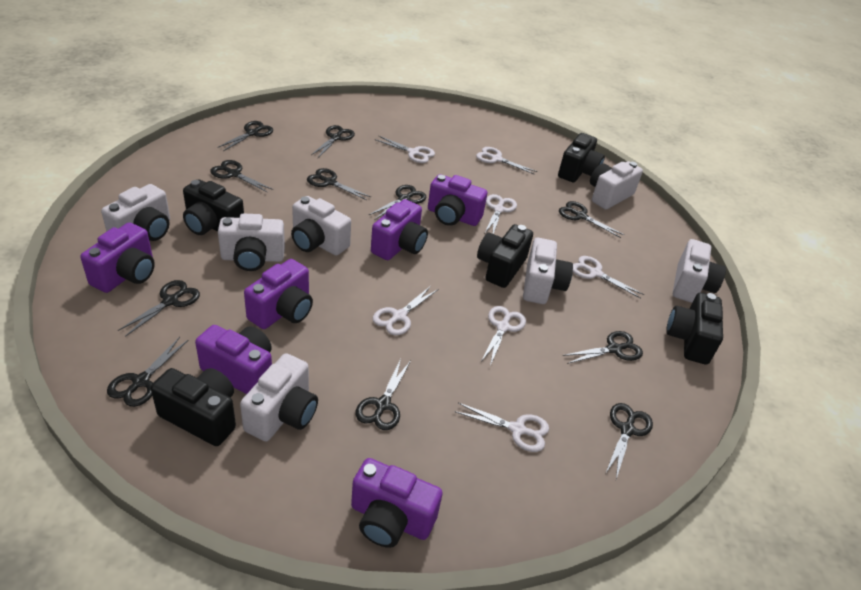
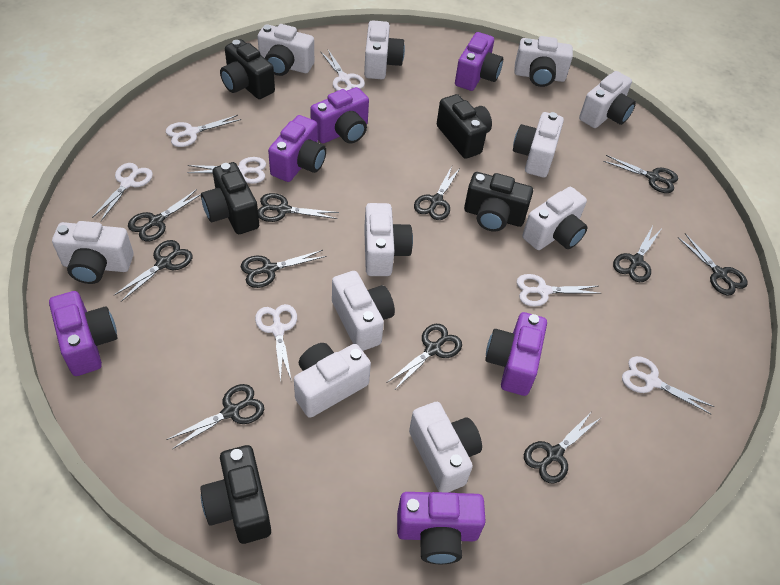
white camera: [101,184,170,241] [218,214,285,271] [240,353,318,441] [291,196,351,256] [523,238,573,304] [590,161,643,209] [673,239,726,303] = 7 -> [52,221,134,284] [257,24,314,76] [294,343,371,418] [332,271,395,351] [364,20,405,79] [364,203,413,276] [409,402,482,493] [513,112,564,177] [514,36,573,87] [522,187,588,250] [579,71,636,128] = 11

